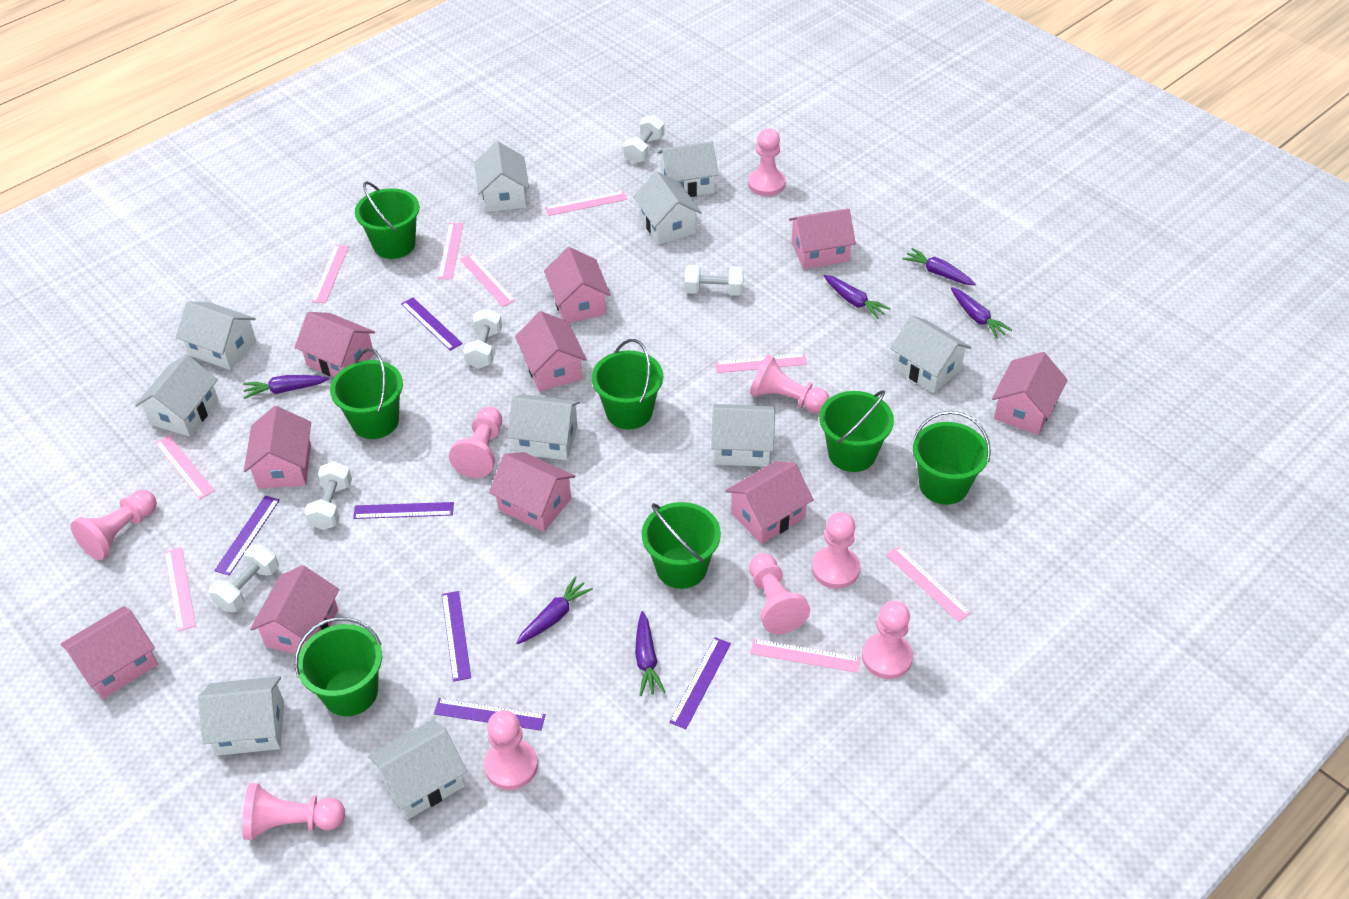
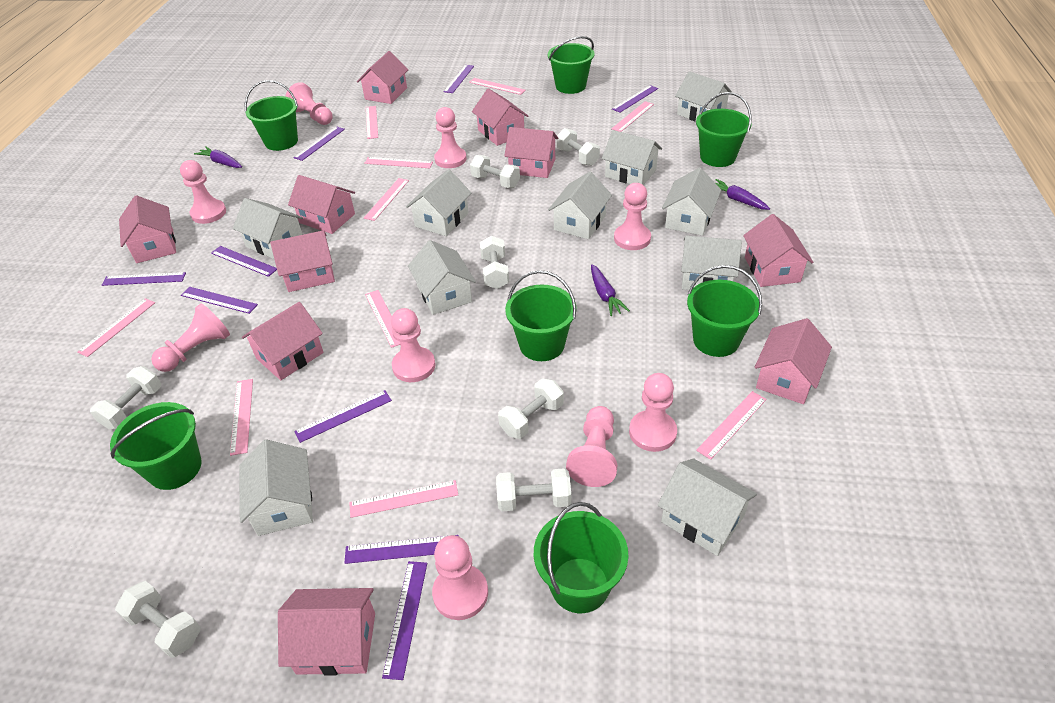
pink ruler: [155,435,215,499] [165,547,196,631] [312,245,349,303] [438,223,463,279] [460,254,515,307] [545,191,627,216] [715,353,807,373] [750,639,860,673] [886,546,971,622] = 9 -> [78,298,155,357] [230,379,253,456] [349,480,458,518] [364,157,433,168] [364,178,409,221] [365,290,401,348] [366,106,378,139] [469,78,526,95] [611,101,654,132] [696,391,767,460] = 10
purple carrot: [243,375,329,399] [516,576,593,644] [635,611,665,696] [824,275,891,319] [902,248,976,285] [951,287,1012,339] = 6 -> [194,146,242,168] [591,264,630,316] [715,179,770,210] = 3
purple ruler: [214,496,280,575] [353,502,454,519] [401,297,463,351] [434,698,546,731] [442,591,471,682] [669,637,731,729] = 6 -> [102,272,186,286] [181,287,258,314] [211,246,277,277] [294,126,345,161] [294,390,392,443] [345,535,459,564] [382,561,427,680] [444,65,474,93] [612,85,658,112] = 9
white dumbbell: [209,544,279,612] [304,461,352,530] [463,308,502,369] [623,115,664,164] [685,265,744,296] = 5 -> [90,366,161,429] [115,581,201,658] [470,155,520,188] [480,236,509,289] [496,468,571,511] [498,378,564,439] [557,128,600,166] = 7

